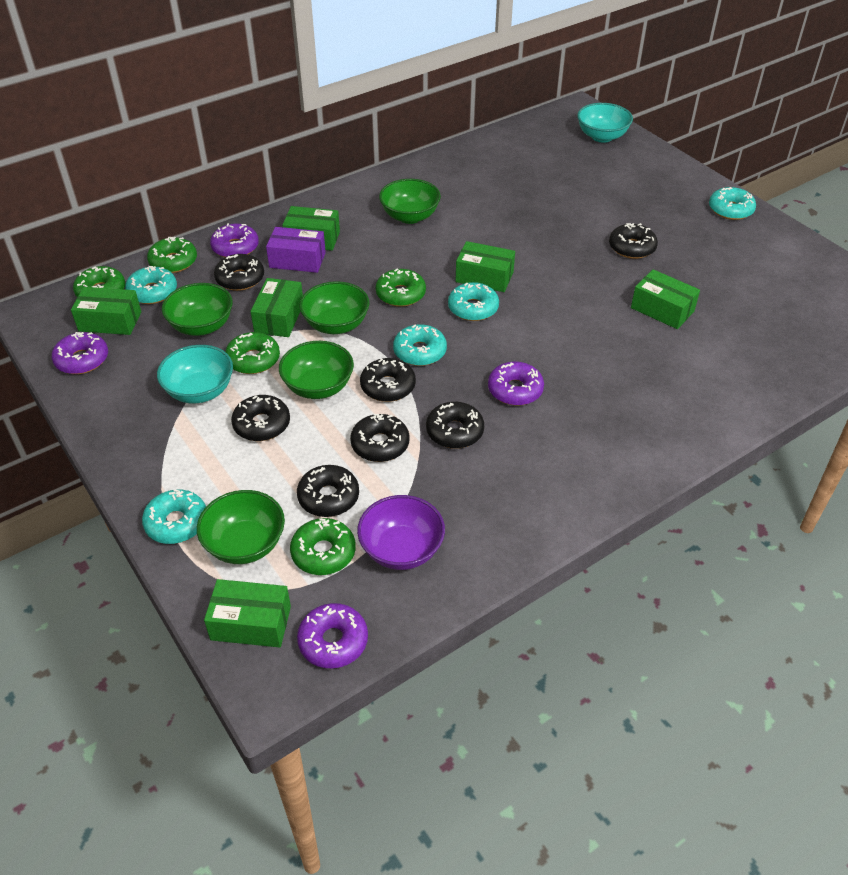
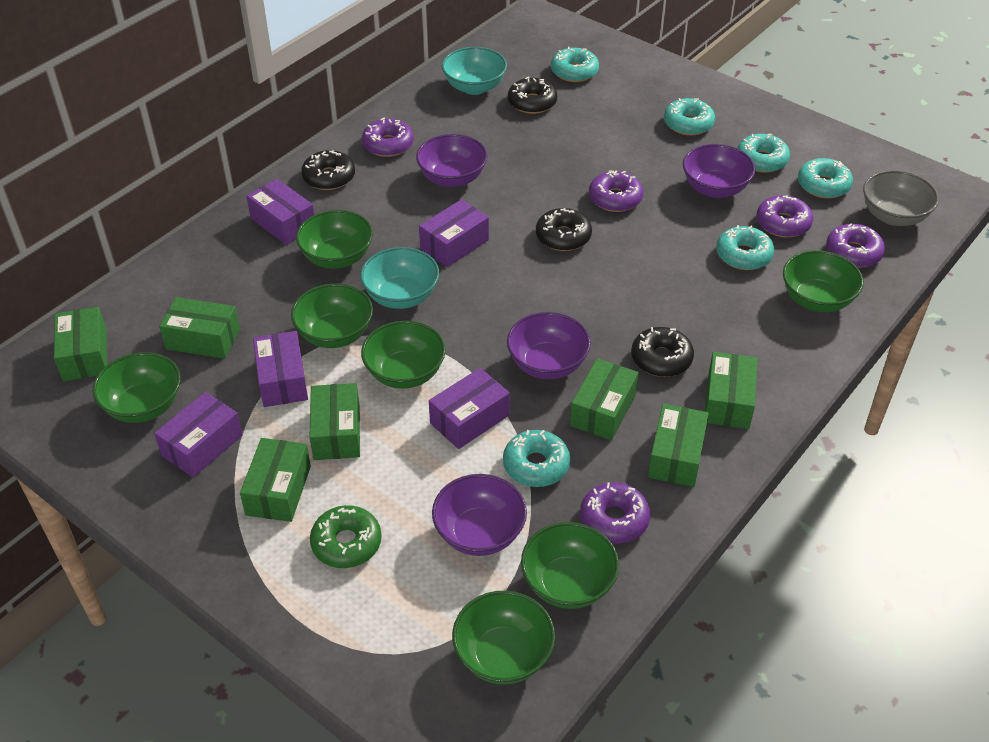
black donut: [214,254,264,291] [231,395,290,441] [297,465,359,517] [350,414,410,462] [360,358,416,402] [426,402,484,449] [609,223,658,259] = 7 -> [301,150,355,190] [508,76,557,114] [536,208,592,251] [631,327,694,377] = 4
green bowl: [162,283,233,336] [197,490,285,564] [279,341,354,399] [299,281,370,334] [379,179,441,224] = 5 -> [92,352,181,423] [291,283,373,348] [296,210,373,269] [361,321,446,389] [452,591,555,685] [521,522,619,609] [783,250,864,312] = 7
green box: [71,287,141,335] [204,579,291,648] [250,278,303,337] [283,206,340,251] [456,241,515,292] [631,269,700,329] = 6 -> [54,307,107,381] [159,297,240,359] [240,438,311,522] [309,383,360,460] [570,358,639,440] [648,404,709,487] [705,352,758,429] = 7
green donut: [73,266,125,297] [147,237,197,273] [225,332,280,374] [290,518,356,575] [375,268,426,307] = 5 -> [310,505,382,568] = 1
grey bowl: none = 0 -> [863,170,939,226] = 1
purple bowl: [357,495,445,570] = 1 -> [416,134,488,187] [432,474,527,556] [507,312,591,379] [683,144,755,198] = 4
purple box: [266,227,326,273] = 1 -> [154,392,243,477] [246,179,314,245] [253,331,308,407] [419,199,489,267] [429,368,510,449] = 5
purple donut: [52,332,108,374] [210,223,259,257] [297,603,368,668] [488,361,544,406] = 4 -> [362,118,414,157] [580,482,650,544] [589,171,643,212] [757,195,813,238] [826,224,885,268] = 5
turquoise donut: [125,266,177,304] [142,489,206,544] [393,324,447,366] [448,282,499,321] [709,187,756,220] = 5 -> [503,430,570,487] [551,47,599,82] [664,98,715,135] [716,225,774,270] [737,134,790,173] [798,158,853,198] = 6

